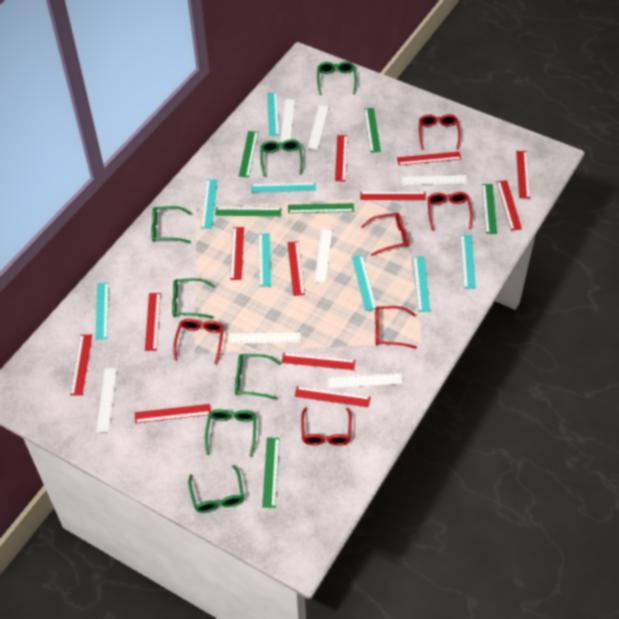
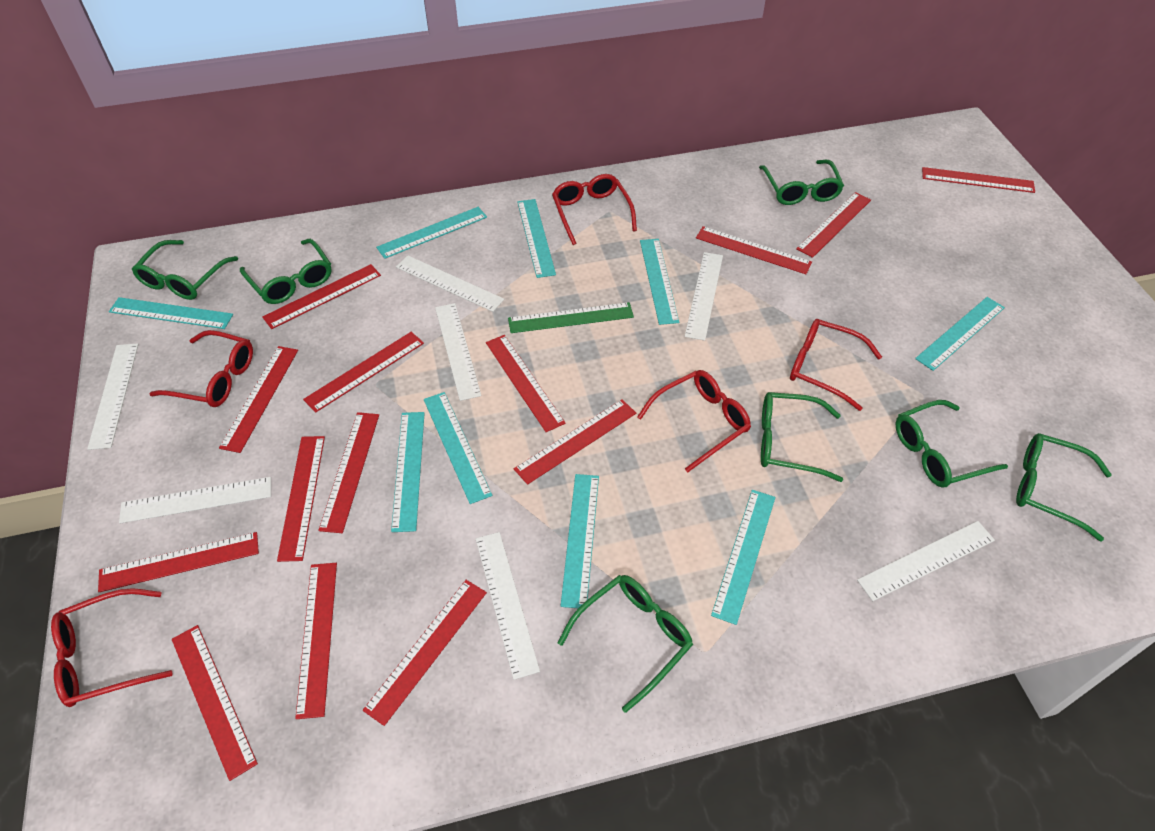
green ruler: [215,207,282,216] [239,131,258,177] [262,438,280,508] [288,203,354,213] [364,108,381,153] [482,184,497,234] = 6 -> [508,302,634,333] = 1
red glasses: [173,319,224,364] [301,407,352,446] [361,213,409,256] [375,306,417,349] [419,114,461,150] [427,192,473,231] = 6 -> [51,588,173,707] [149,330,253,407] [552,174,637,245] [637,370,751,472] [790,319,882,411] = 5
red ruler: [70,334,92,396] [135,404,211,423] [145,293,161,351] [230,227,244,280] [281,353,356,370] [287,241,305,296] [295,386,370,407] [335,135,348,182] [360,192,426,200] [397,152,461,165] [497,180,522,231] [516,151,530,199] = 12 -> [98,532,259,592] [172,625,258,781] [219,346,298,453] [262,264,381,329] [277,436,325,562] [295,563,337,719] [303,332,424,413] [318,412,379,533] [363,580,487,726] [486,335,566,432] [514,399,636,485] [696,226,812,274] [796,192,871,258] [922,167,1035,193] = 14
turquoise ruler: [95,282,109,340] [201,179,217,229] [251,182,316,193] [259,233,271,287] [267,92,279,136] [352,255,376,311] [413,256,430,312] [460,235,476,289] = 8 -> [109,297,233,329] [376,207,487,259] [391,412,425,532] [424,392,492,504] [517,199,556,278] [561,474,599,608] [640,239,679,325] [711,490,775,625] [915,297,1005,371] = 9

